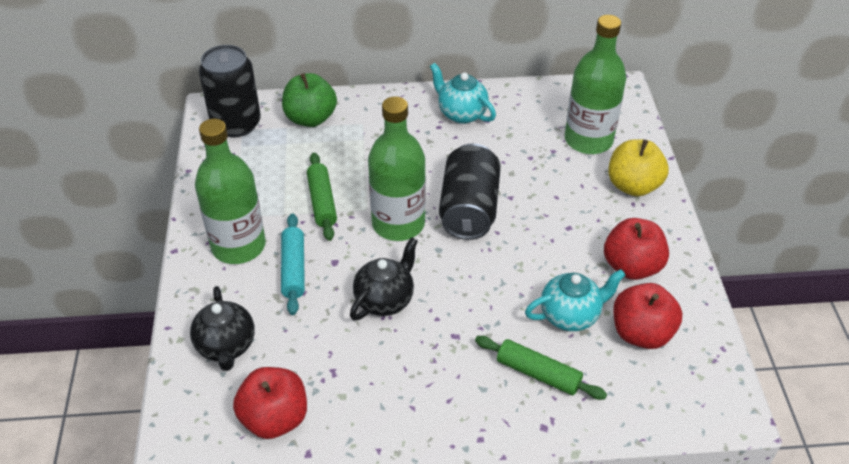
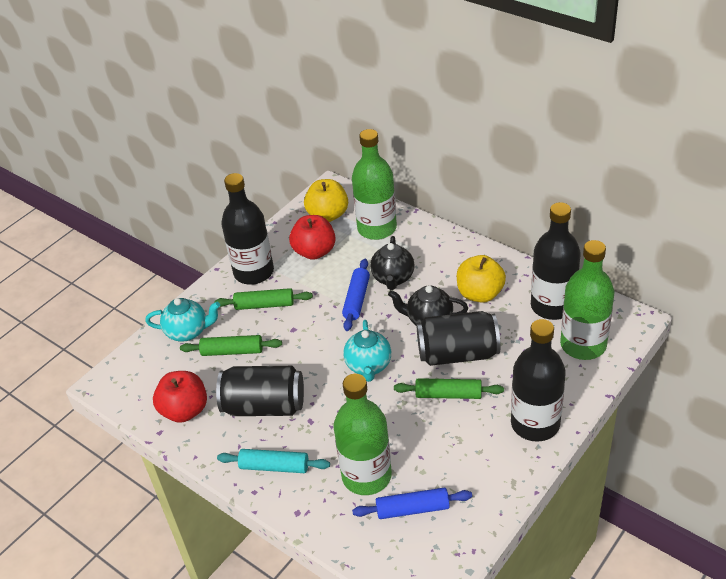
black bottle: none = 0 -> [221,173,274,285] [511,319,566,442] [531,202,581,320] = 3
blue rolling pin: none = 0 -> [342,259,370,331] [352,488,472,519] = 2
green apple: [282,73,337,127] = 1 -> none = 0
green rolling pin: [307,152,337,241] [475,336,607,400] = 2 -> [180,335,282,356] [214,288,313,310] [394,378,504,399] = 3
red apple: [233,367,307,439] [604,218,669,280] [613,283,683,349] = 3 -> [153,371,207,423] [289,215,336,260] = 2
yellow apple: [608,139,669,197] = 1 -> [304,179,348,222] [457,255,506,303] = 2

